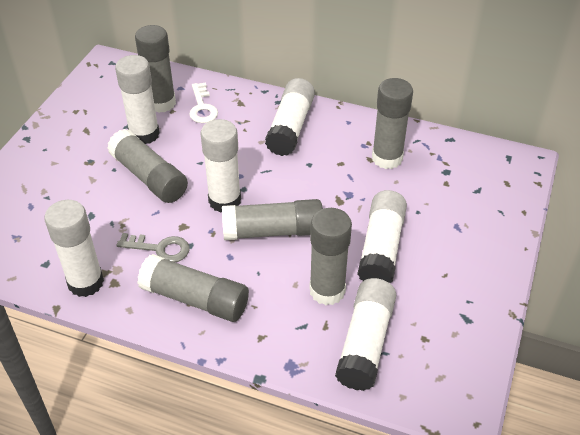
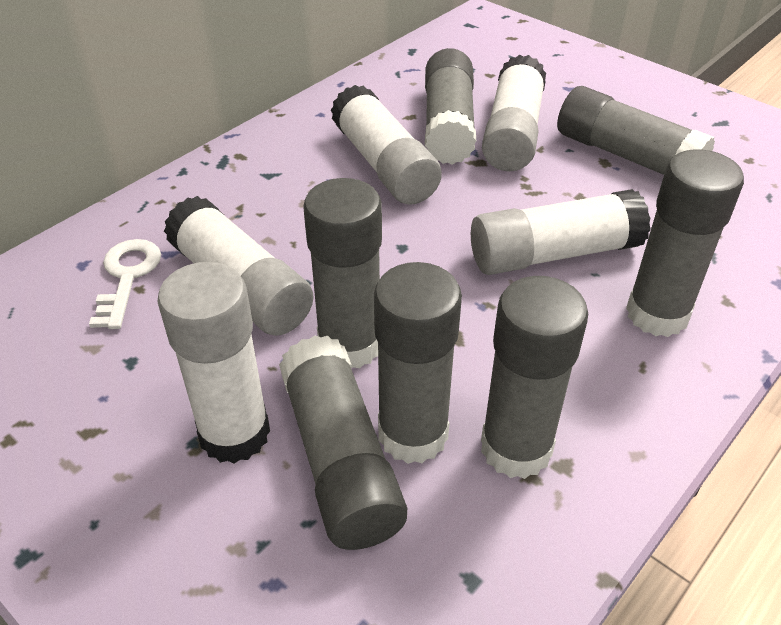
grey glue stick: [107,129,188,203] [135,25,176,113] [137,254,249,322] [222,199,323,240] [309,208,352,305] [372,78,413,169] = 6 -> [279,336,407,550] [303,178,382,368] [374,262,462,464] [425,48,476,165] [481,276,588,479] [557,86,715,175] [626,149,744,337] = 7
grey key: [116,233,190,262] = 1 -> none = 0
white glue stick: [44,200,104,297] [115,55,160,144] [200,119,241,213] [265,78,315,156] [335,278,396,391] [357,190,407,283] = 6 -> [157,262,270,463] [164,196,314,336] [331,85,442,205] [471,189,651,275] [482,55,546,171] = 5

